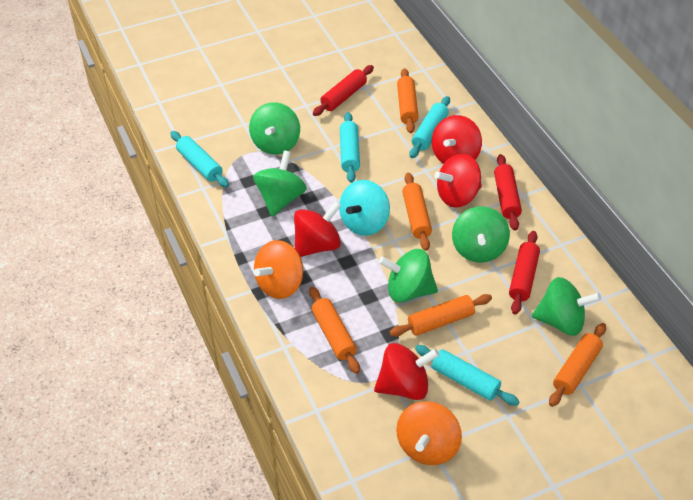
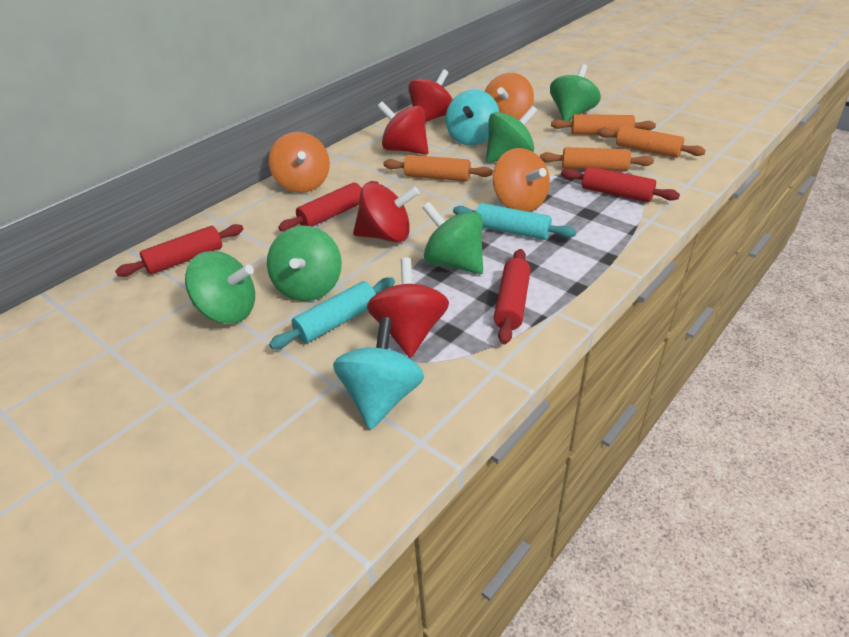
orange rolling pin: [309,287,360,374] [389,294,492,337] [397,68,419,133] [402,173,432,251] [549,323,606,407] = 5 -> [383,155,493,181] [540,147,654,171] [551,114,656,135] [597,126,706,158] = 4
orange spinning top: [254,240,303,299] [396,401,462,465] = 2 -> [269,132,330,193] [484,73,534,120] [493,148,550,212] = 3
red rolling pin: [313,65,374,116] [494,154,522,230] [509,231,540,315] = 3 -> [115,224,244,277] [278,181,379,231] [494,249,531,344] [561,167,680,202] = 4
turquoise rolling pin: [170,131,229,188] [340,112,360,183] [410,96,450,158] [415,345,520,406] = 4 -> [269,277,395,349] [453,203,576,240] = 2
turquoise spinning top: [339,180,390,236] = 1 -> [333,317,424,430] [446,89,499,145] = 2

